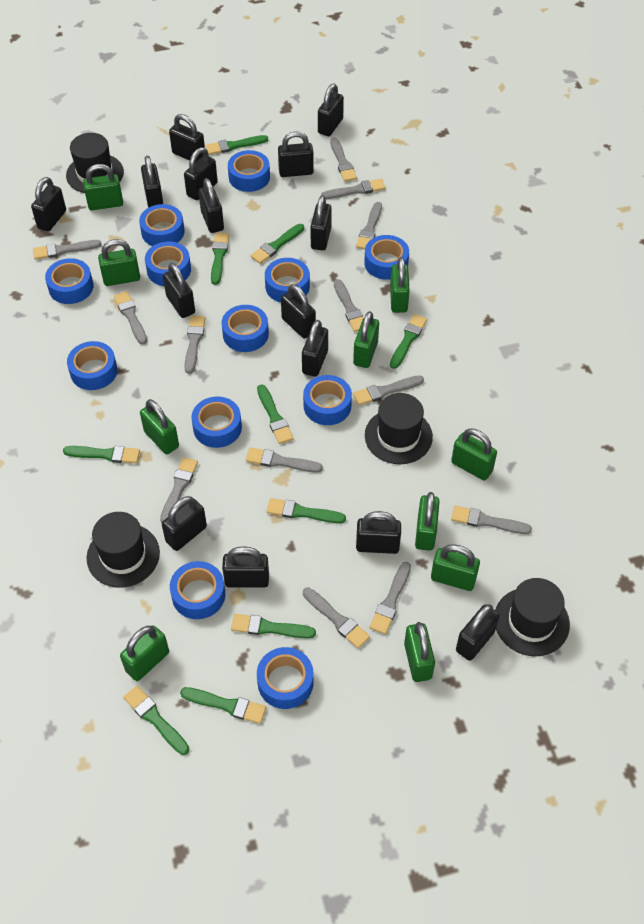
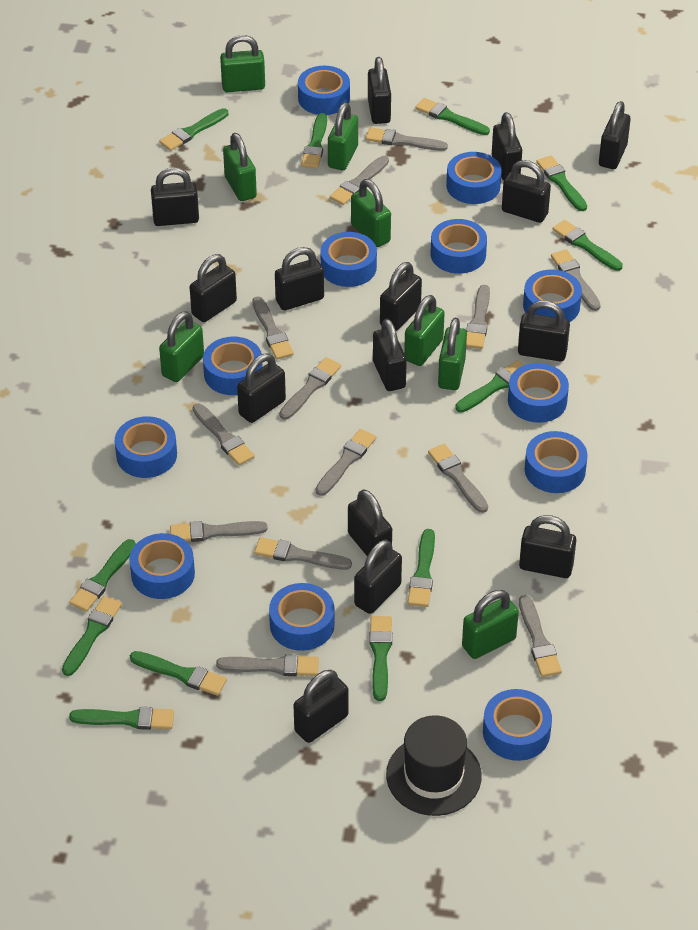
black hat: [66,133,124,193] [87,512,160,588] [365,393,433,464] [495,578,570,656] = 4 -> [386,715,482,816] = 1
green brush: [63,446,140,463] [123,685,189,755] [180,687,266,724] [206,135,268,155] [211,233,229,285] [231,614,316,638] [250,224,304,264] [257,384,294,444] [267,498,346,523] [390,314,427,369] = 10 -> [62,596,122,676] [69,539,136,612] [69,707,174,730] [130,651,227,696] [159,108,228,151] [301,113,327,168] [369,616,392,701] [408,529,435,607] [415,98,490,135] [455,360,524,413] [536,155,587,211] [553,220,623,271] = 12
green padlock: [83,164,123,210] [98,239,140,286] [120,625,169,681] [140,399,179,454] [353,311,379,368] [390,257,410,313] [404,622,435,682] [415,492,440,551] [431,544,480,591] [451,428,497,480] = 10 -> [159,311,204,382] [220,35,265,92] [223,133,257,201] [328,102,358,170] [351,179,391,247] [404,295,445,366] [438,318,467,390] [462,590,519,659] = 8

